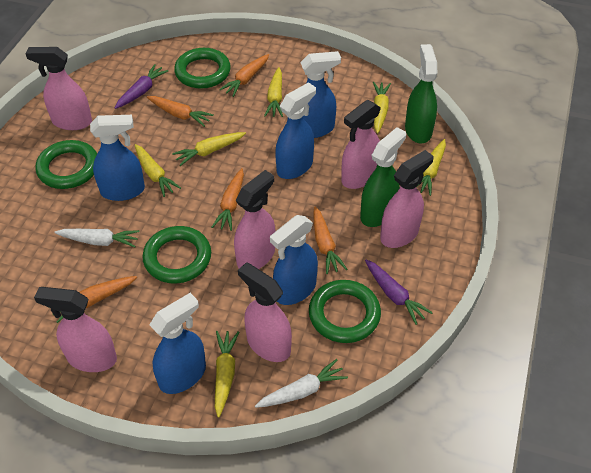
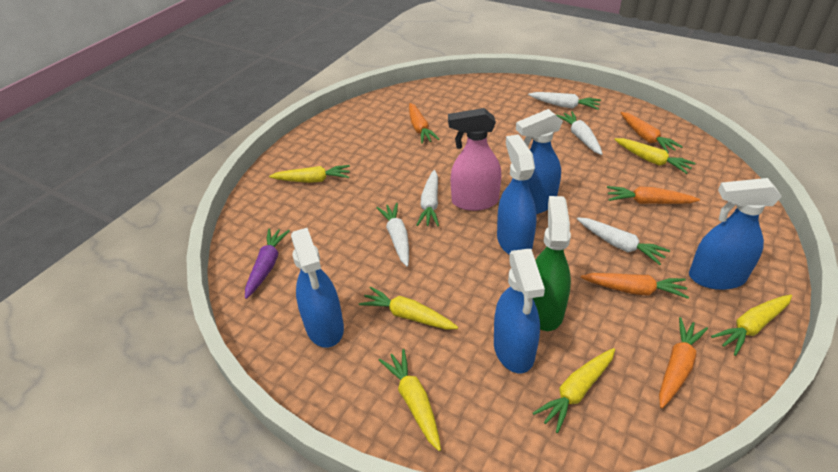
green ring: [35,140,97,189] [143,226,211,284] [174,48,231,89] [309,280,381,343] = 4 -> none = 0
green spray bottle: [360,127,406,227] [405,44,437,143] = 2 -> [533,196,571,331] = 1
pink spray bottle: [25,47,92,130] [34,287,117,372] [234,170,275,269] [238,262,292,362] [341,100,381,189] [380,150,433,248] = 6 -> [448,108,501,211] = 1
purple carrot: [115,64,168,109] [365,260,433,325] = 2 -> [245,228,290,299] = 1
white carrot: [54,229,140,247] [255,359,348,408] = 2 -> [376,203,409,267] [416,170,439,226] [528,92,601,110] [557,111,603,155] [577,217,670,265] = 5

